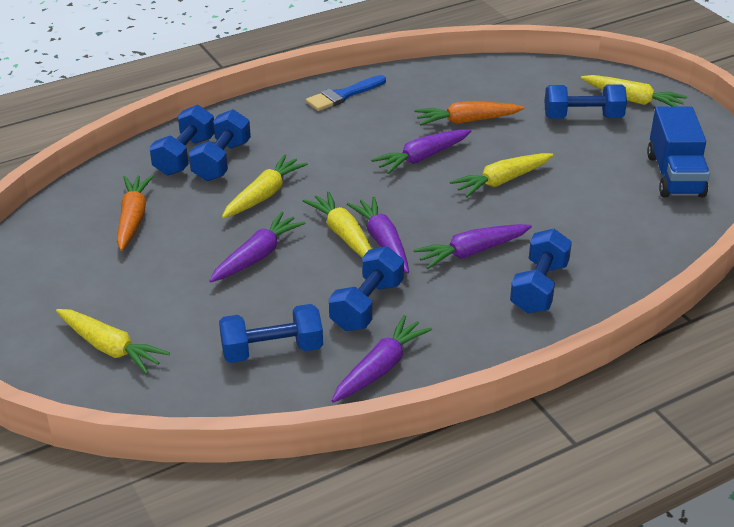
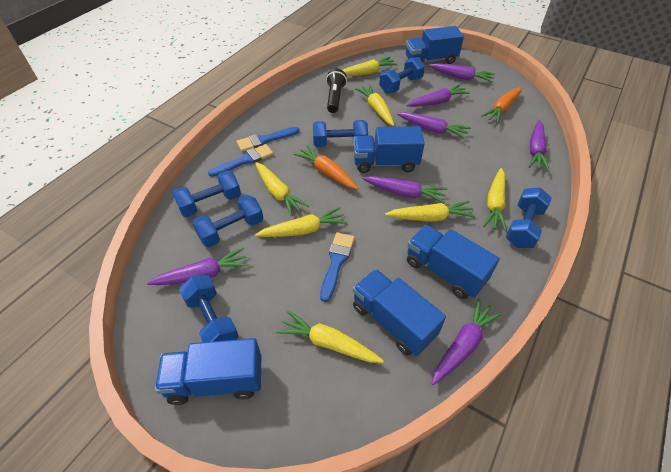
black flashlight: none = 0 -> [326,69,347,113] = 1
blue brush: [306,75,386,111] = 1 -> [208,144,273,177] [237,127,300,152] [320,232,355,302] = 3
blue truck: [647,106,710,197] = 1 -> [155,338,261,405] [353,269,446,356] [354,126,425,173] [406,26,464,64] [407,225,500,299] = 5
purple carrot: [209,212,306,282] [331,315,432,402] [347,197,409,274] [371,129,471,174] [413,224,532,269] = 5 -> [147,247,249,285] [362,176,447,203] [397,112,470,139] [406,84,470,107] [429,63,495,83] [431,299,502,385] [529,120,550,171] = 7
yellow carrot: [56,309,170,374] [222,155,308,218] [303,191,372,257] [450,153,554,197] [581,75,687,106] = 5 -> [255,162,309,216] [255,207,347,237] [277,310,384,363] [343,57,398,76] [355,84,394,126] [385,201,476,222] [483,168,507,231] = 7

